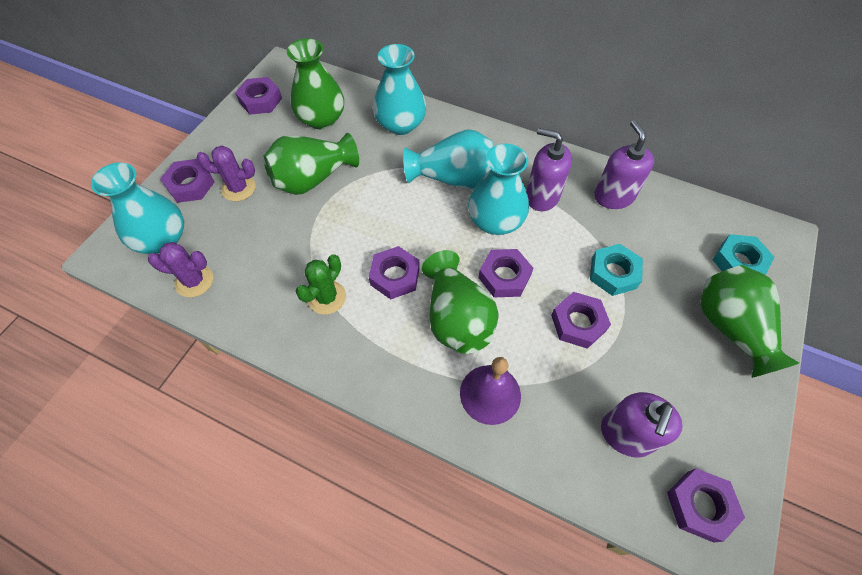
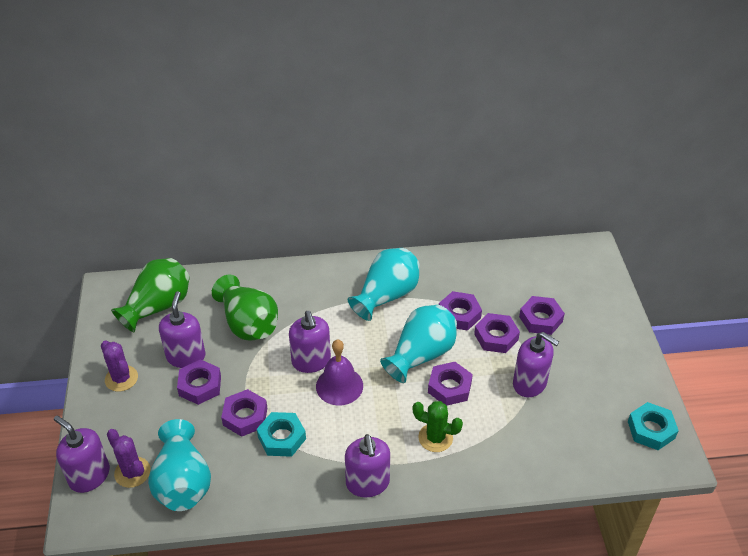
green vase: [263,133,359,195] [287,38,344,129] [422,250,499,354] [701,265,799,378] = 4 -> [111,258,190,332] [212,275,278,340] = 2
purple soap dispenser: [526,128,572,211] [594,120,654,209] [601,392,683,457] = 3 -> [54,416,110,493] [159,291,205,368] [289,311,331,373] [345,434,390,497] [513,332,559,397] = 5
turquoise vase: [91,162,184,254] [373,44,426,135] [403,129,493,189] [468,144,529,235] = 4 -> [148,419,211,511] [348,248,420,321] [380,305,457,383] = 3

